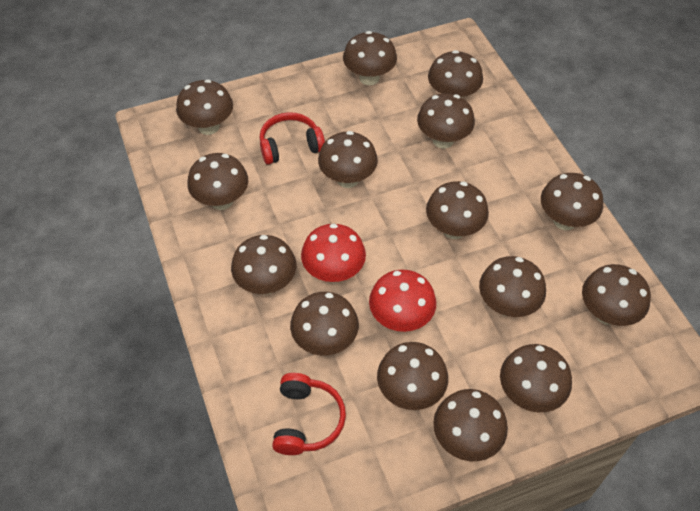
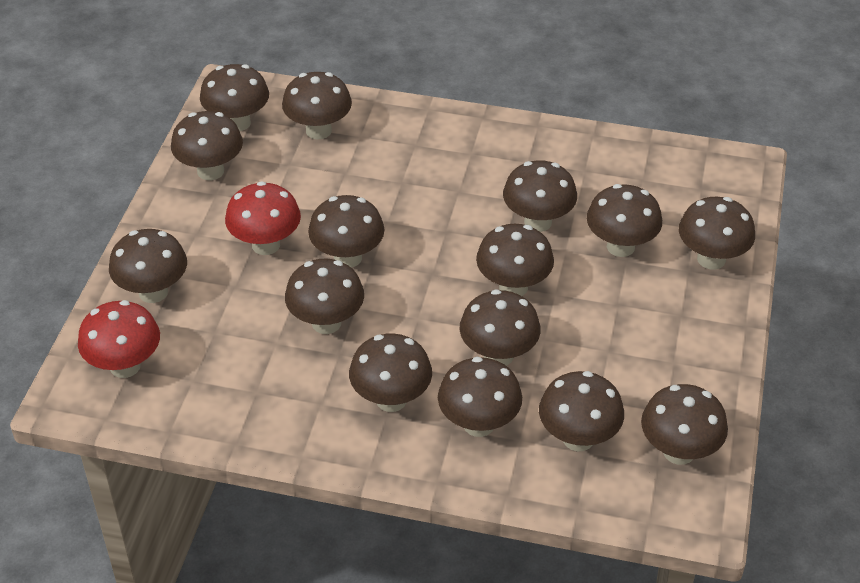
red headphones: [260,112,325,165] [272,373,346,455] = 2 -> none = 0

